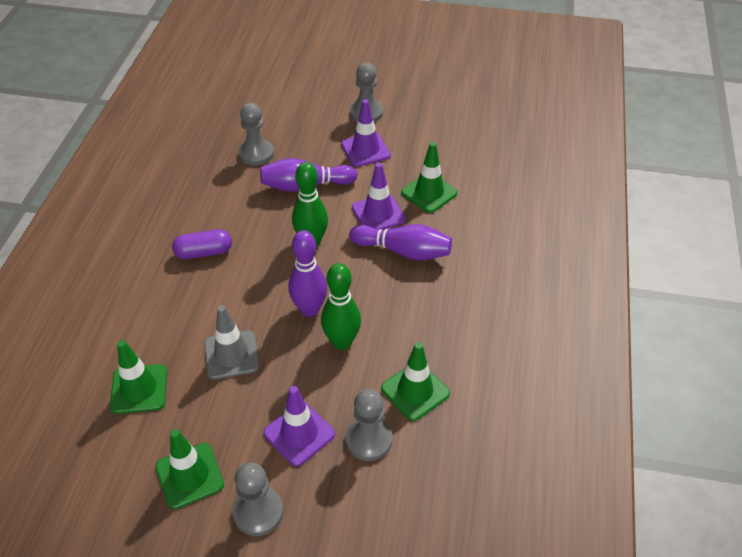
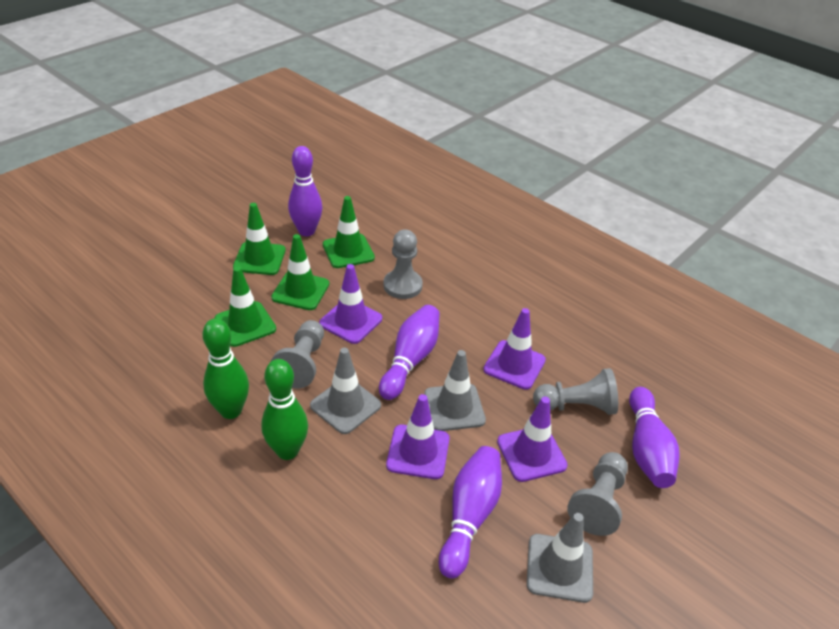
grey traffic cone: [204,305,260,379] = 1 -> [310,348,381,434] [424,350,486,431] [527,513,593,603] = 3
purple bowling pin: [260,158,358,192] [288,230,327,317] [349,224,452,260] = 3 -> [288,146,322,236] [379,305,440,400] [439,446,502,579] [629,387,680,488] = 4
purple capsule: [172,229,232,259] = 1 -> none = 0
purple traffic cone: [263,386,335,466] [341,99,391,167] [352,163,406,230] = 3 -> [319,264,382,344] [386,394,450,479] [483,308,546,390] [497,397,568,482] = 4

